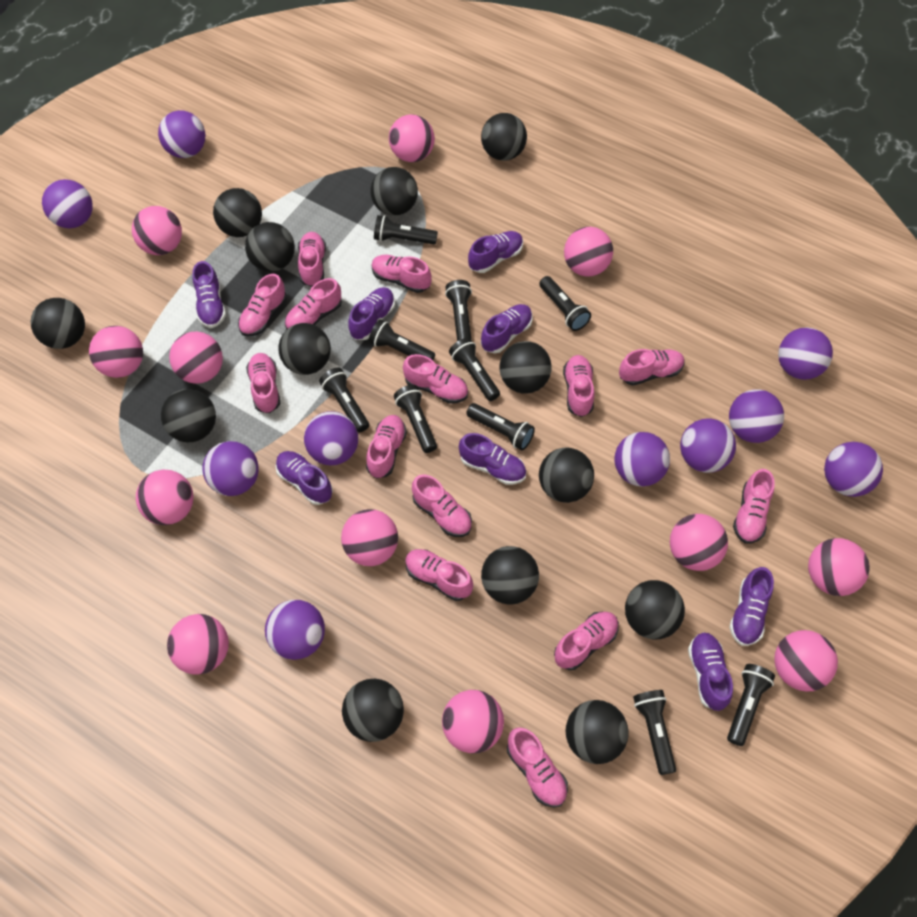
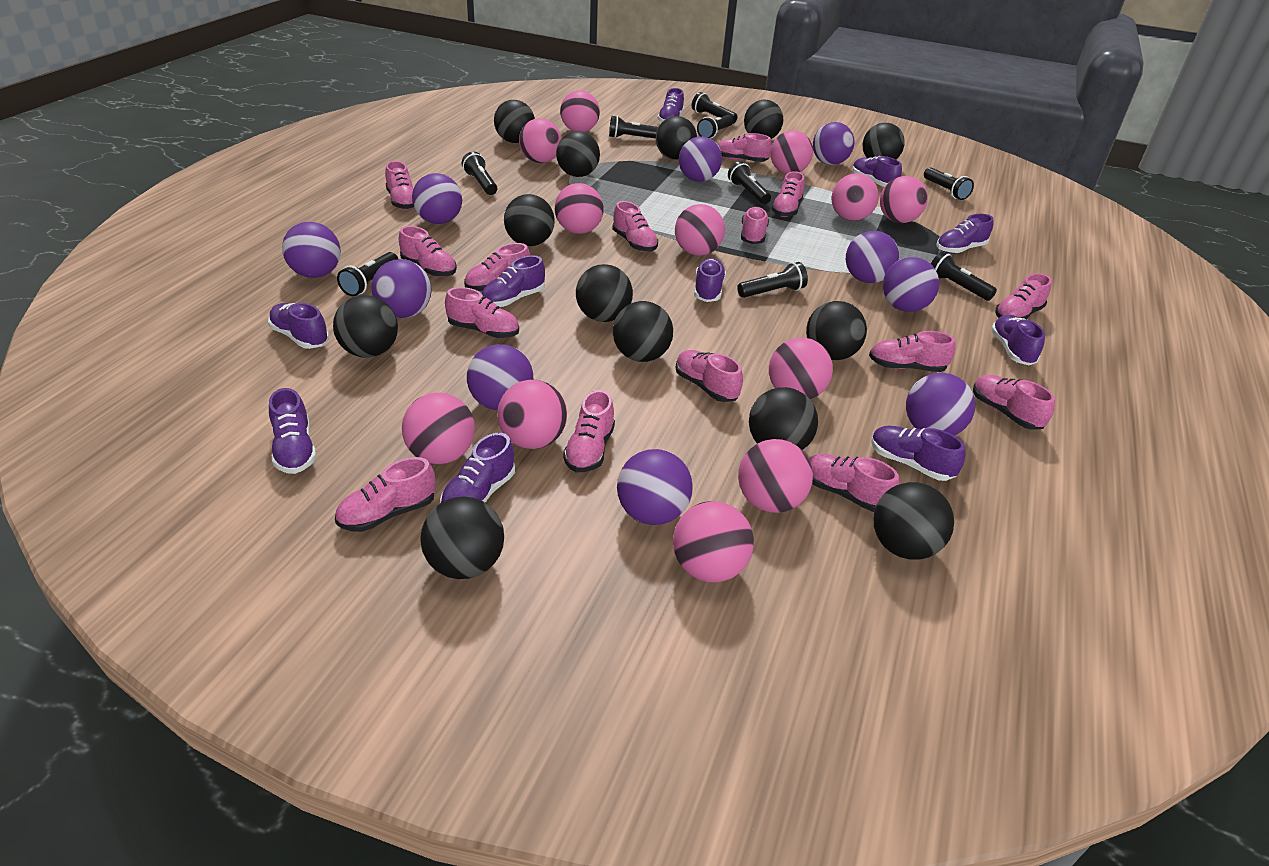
black flashlight: [319,367,369,432] [369,319,435,360] [374,215,438,244] [394,385,437,453] [445,280,472,341] [449,337,500,401] [466,403,535,450] [539,276,591,331] [633,690,676,775] [727,664,775,746] = 10 -> [337,252,398,296] [462,152,497,195] [609,116,658,138] [692,92,738,124] [697,115,733,139] [728,161,771,204] [737,262,808,298] [924,167,974,200] [931,251,997,301] = 9
pink shoe: [238,274,287,337] [246,353,280,413] [285,278,342,330] [298,232,326,287] [366,415,407,479] [371,255,432,293] [403,354,468,404] [405,549,473,601] [412,474,472,537] [507,728,568,807] [554,612,619,670] [563,355,594,417] [619,349,685,386] [733,469,775,543] = 14 -> [335,457,436,532] [385,161,414,210] [399,226,457,277] [445,287,519,338] [464,243,530,291] [563,390,615,472] [612,201,658,252] [675,350,743,402] [717,133,772,162] [741,206,769,244] [771,171,805,217] [809,454,900,512] [869,331,956,372] [973,375,1055,430] [995,273,1052,319] = 15
purple shoe: [192,261,226,328] [275,451,333,505] [348,287,395,340] [459,433,526,485] [468,231,523,273] [481,304,533,353] [688,632,733,711] [730,567,774,646] = 8 -> [268,303,329,349] [269,388,317,474] [440,433,515,504] [482,255,545,307] [658,88,684,122] [694,258,726,302] [852,156,902,187] [871,426,965,481] [936,214,994,254] [991,315,1045,365] = 10

